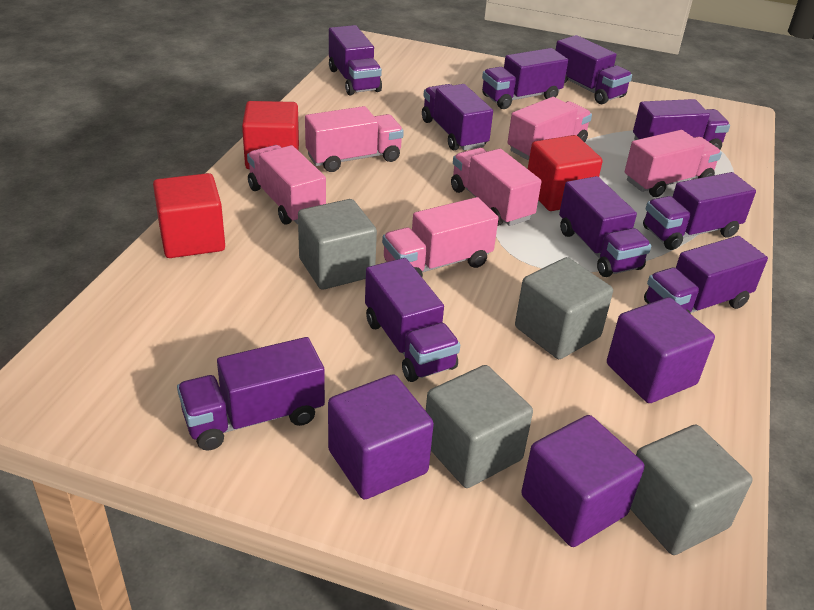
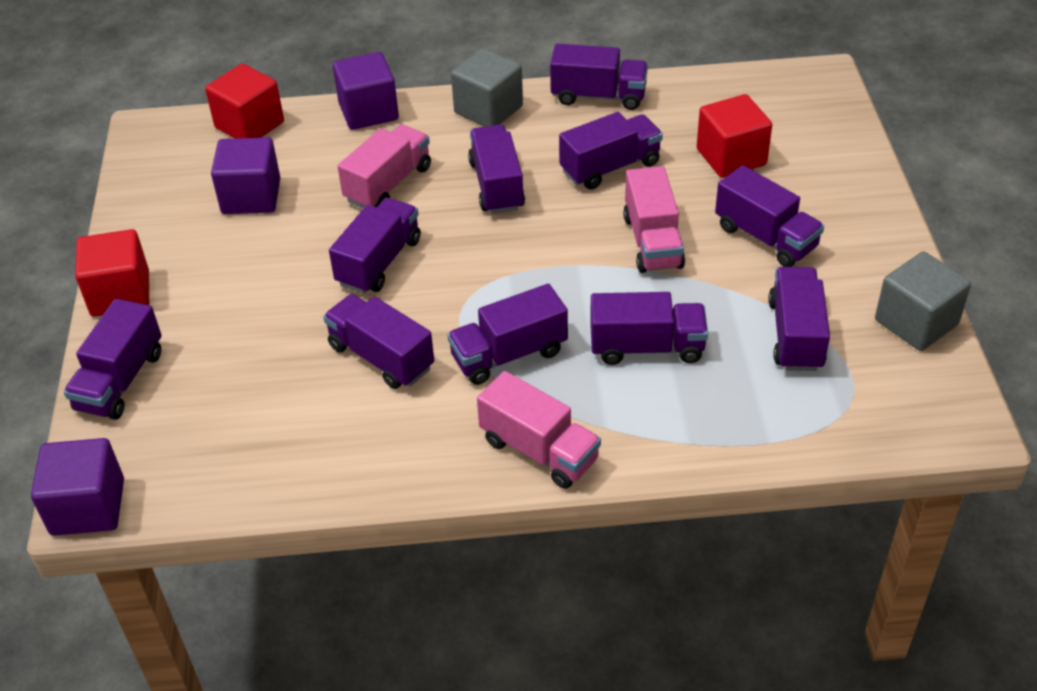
grey cube: [298,199,377,290] [426,365,533,488] [515,257,613,359] [630,425,753,555] = 4 -> [451,49,523,127] [875,251,971,351] = 2
pink truck: [247,145,326,224] [305,106,404,172] [382,197,499,277] [451,148,542,226] [507,97,592,160] [625,130,722,197] = 6 -> [338,124,431,208] [477,371,601,489] [623,166,685,273] = 3

